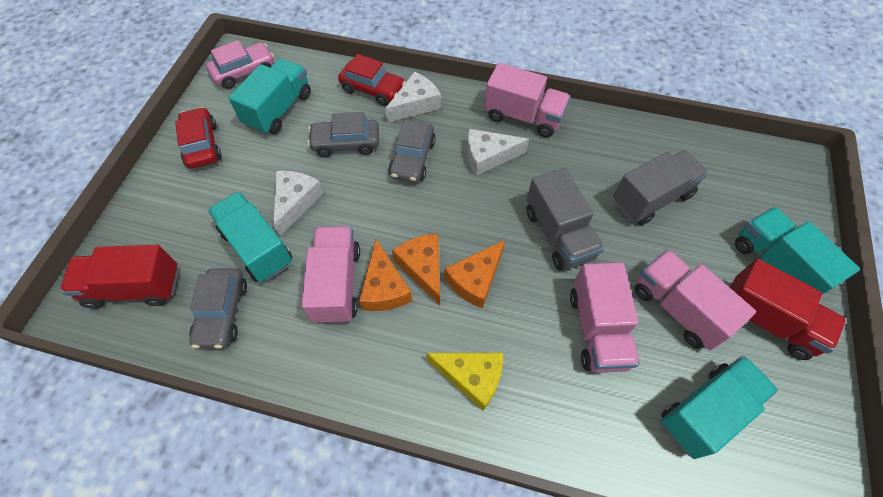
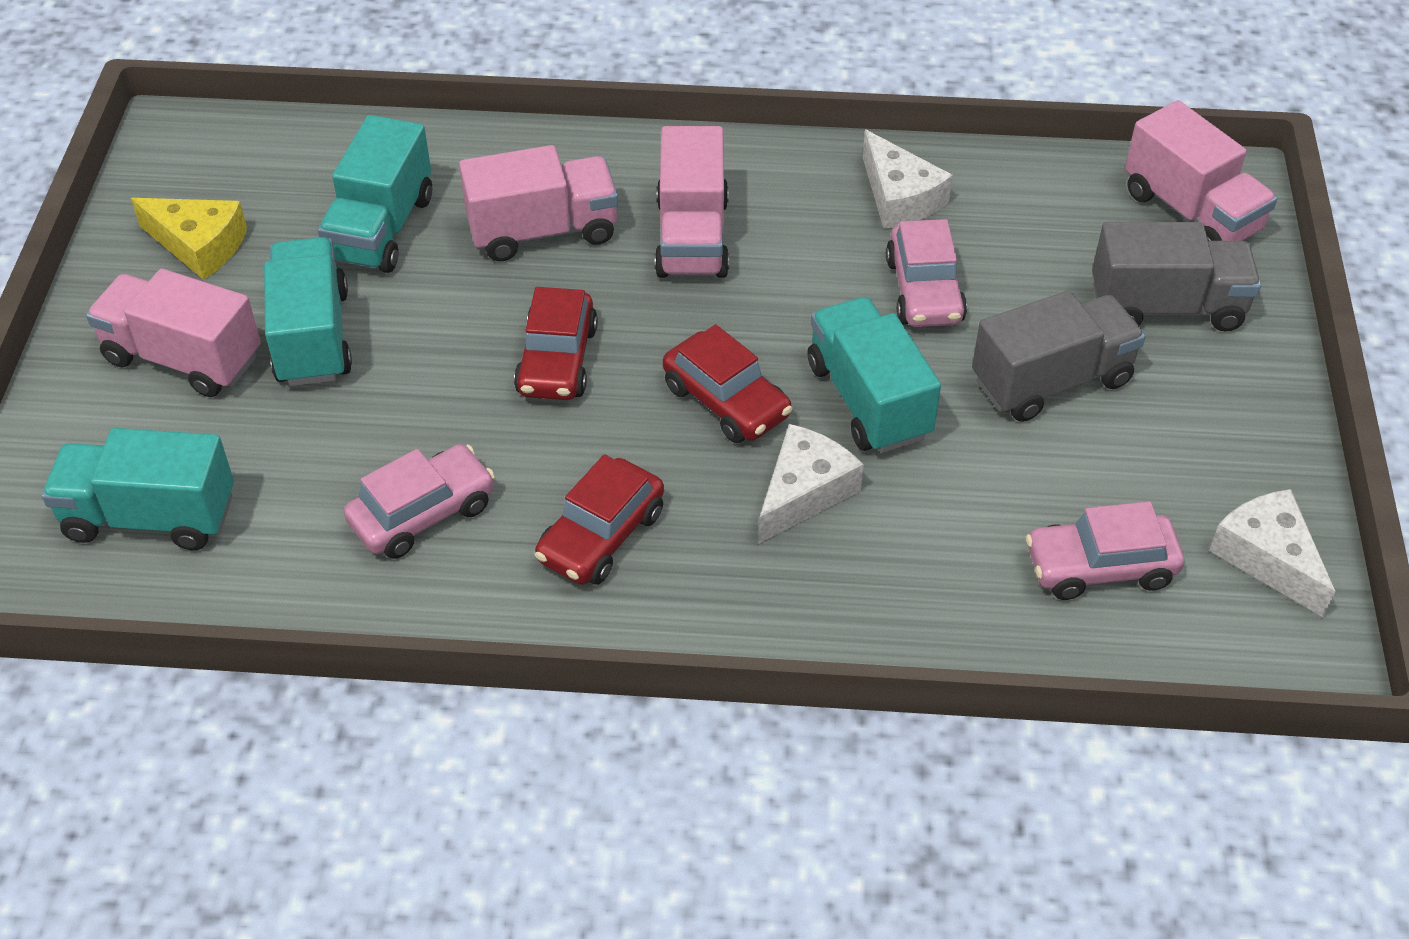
grey car: [189,268,247,349] [307,112,379,157] [388,120,436,183] = 3 -> none = 0
orange cheese: [359,239,412,311] [392,234,440,305] [445,240,505,309] = 3 -> none = 0
pink car: [206,40,274,89] = 1 -> [344,444,495,559] [886,219,967,327] [1026,501,1184,600] = 3
red car: [175,107,221,169] [338,54,406,106] = 2 -> [514,287,598,400] [535,454,664,585] [663,324,792,443] = 3
red truck: [60,245,178,309] [730,259,846,360] = 2 -> none = 0

